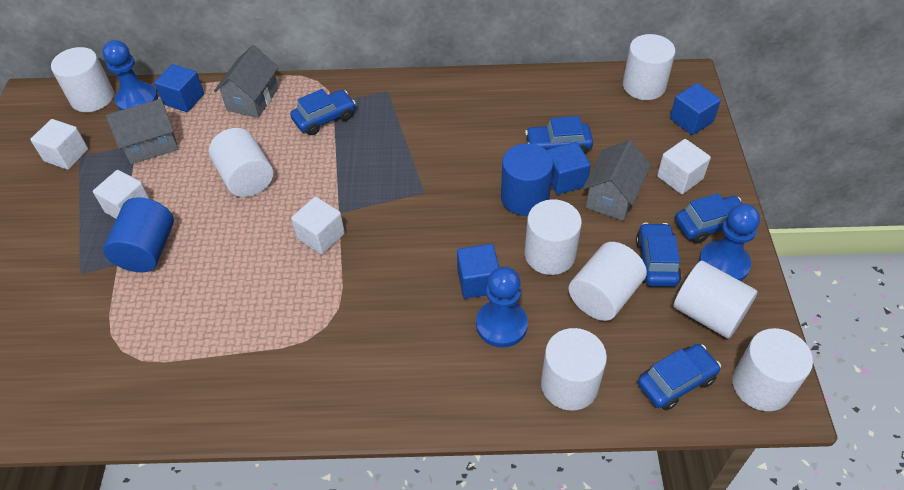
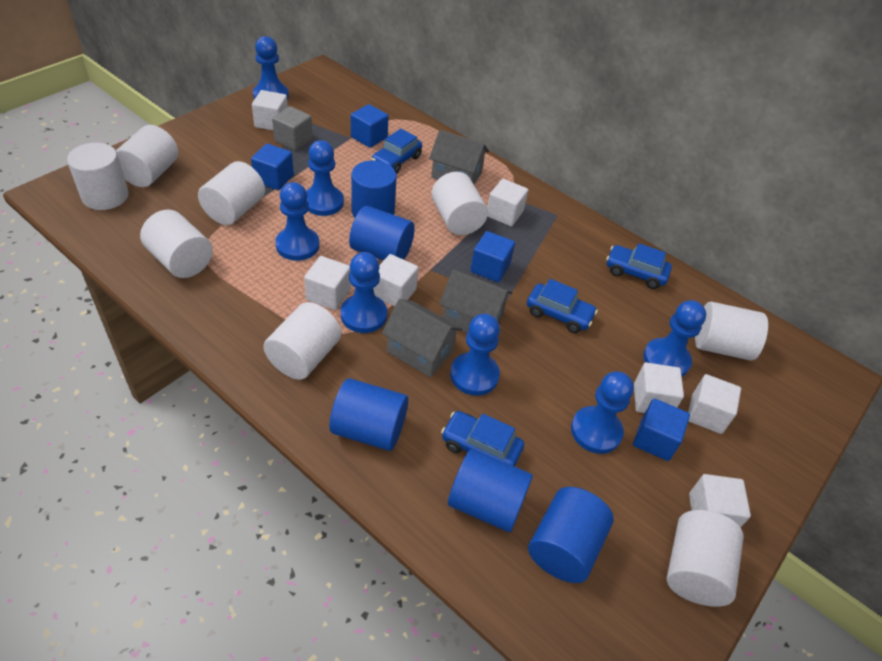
blue car: [290,89,356,135] [525,116,593,154] [636,223,682,287] [638,344,721,410] [675,193,742,244] = 5 -> [372,128,422,174] [441,411,524,467] [527,279,598,333] [606,243,672,289] = 4
blue cylinder: [103,197,174,272] [501,143,553,216] = 2 -> [329,378,408,451] [349,206,415,261] [351,161,397,218] [448,449,533,532] [528,487,614,583] = 5
blue pawn: [102,40,158,110] [476,267,528,348] [699,204,760,281] = 3 -> [253,36,289,99] [275,182,319,261] [306,140,344,216] [341,252,387,333] [450,314,500,396] [571,372,634,454] [643,300,706,377] = 7
grey cube: none = 0 -> [272,106,312,151] = 1
white cube: [30,119,88,170] [93,170,150,219] [291,197,345,255] [657,139,711,194] = 4 -> [252,90,288,130] [304,256,351,310] [373,254,418,306] [487,179,528,226] [634,362,684,413] [688,374,741,434] [689,474,751,527] = 7

